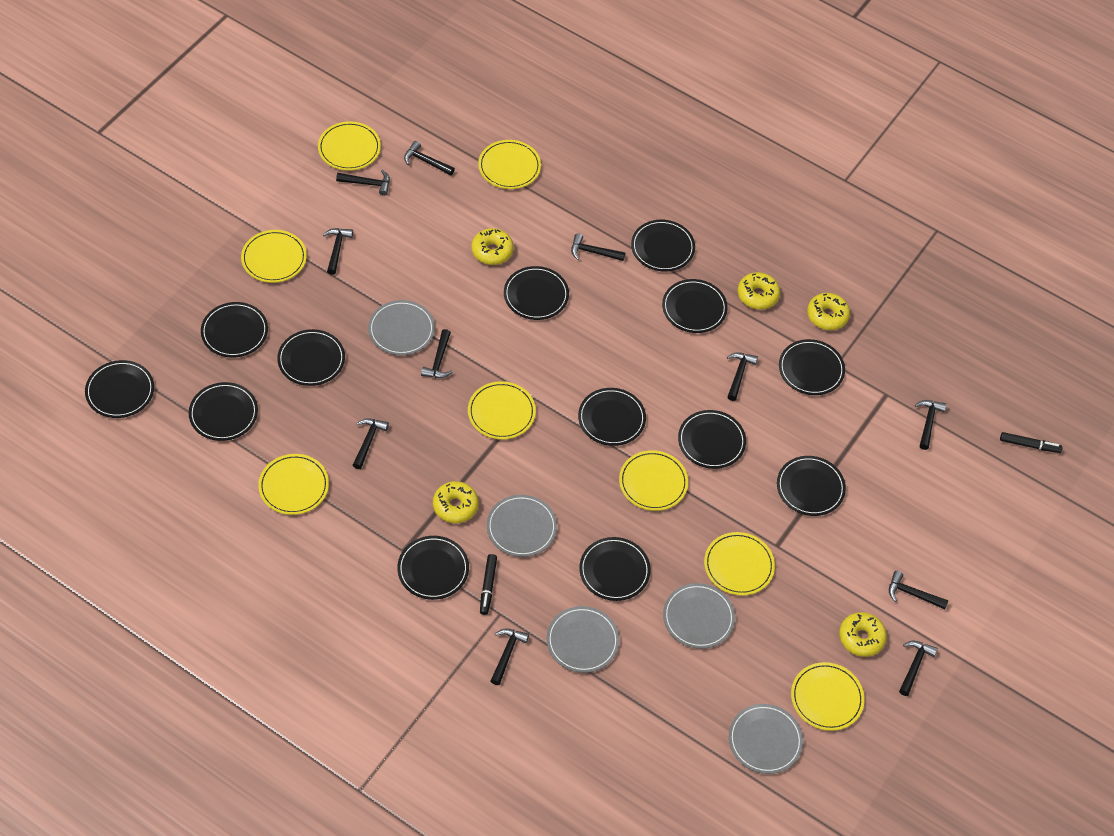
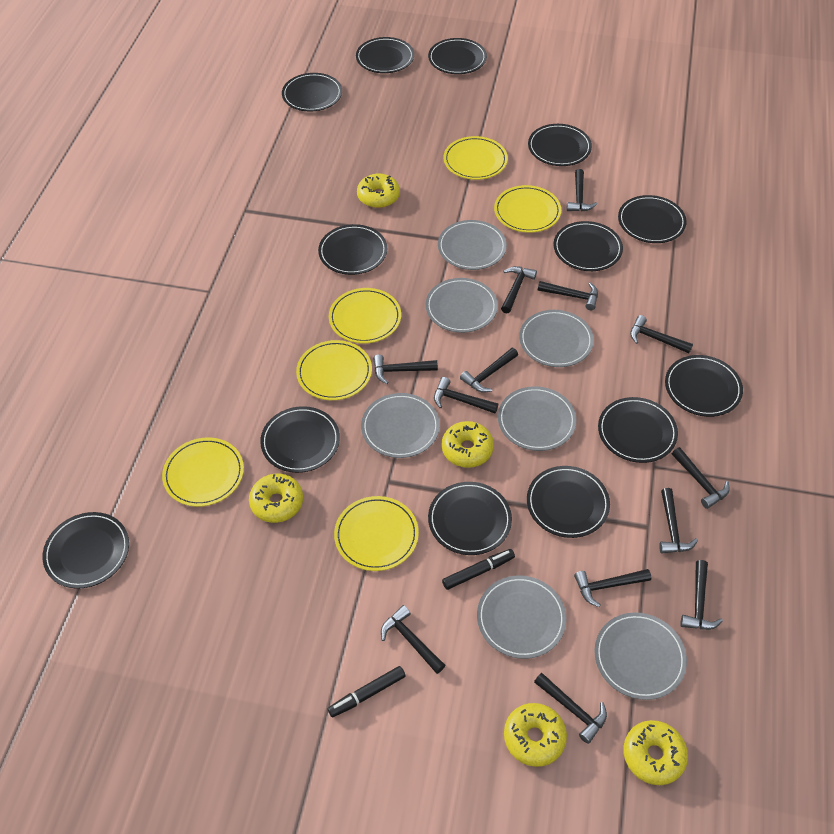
black hammer: [323,228,353,275] [336,170,390,196] [353,418,389,469] [404,141,455,176] [421,329,453,378] [491,629,529,685] [571,233,625,261] [727,352,758,401] [889,571,949,609] [899,641,938,696] [915,400,947,450] = 11 -> [373,355,438,384] [381,605,445,674] [434,377,498,414] [460,348,518,393] [501,266,537,313] [534,673,607,744] [538,281,598,310] [566,169,597,212] [574,569,651,607] [630,315,693,353] [659,488,698,553] [672,447,730,509] [680,560,723,630] = 13
grey plate: [368,300,435,355] [487,495,557,557] [547,606,619,673] [663,583,735,649] [729,704,803,774] = 5 -> [361,393,440,458] [426,278,498,333] [438,220,507,270] [477,575,566,659] [498,386,577,451] [519,310,594,367] [594,612,687,700] = 7
yellow plate: [241,230,307,283] [258,454,329,515] [318,121,381,171] [468,381,536,439] [478,140,541,189] [619,450,688,511] [704,532,775,596] [791,662,865,731] = 8 -> [162,437,244,507] [296,340,372,400] [329,288,401,343] [334,496,419,571] [444,136,508,180] [494,185,561,233] = 6

